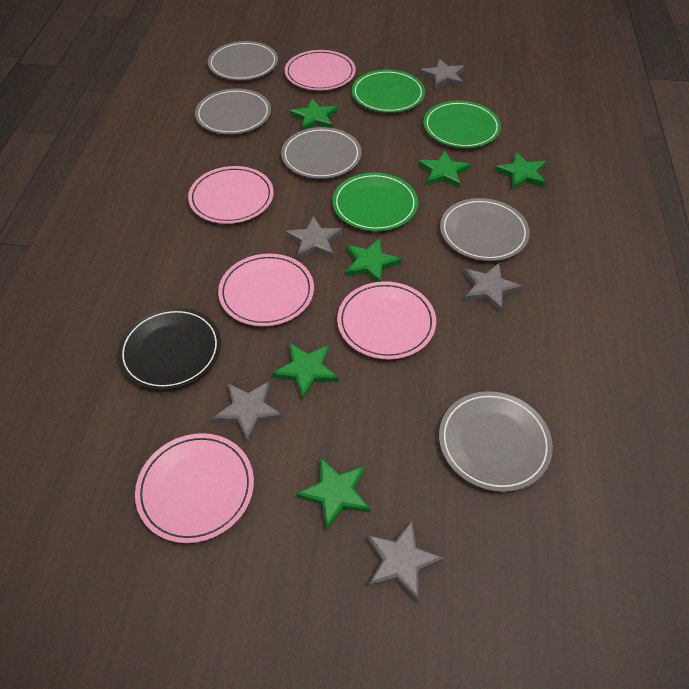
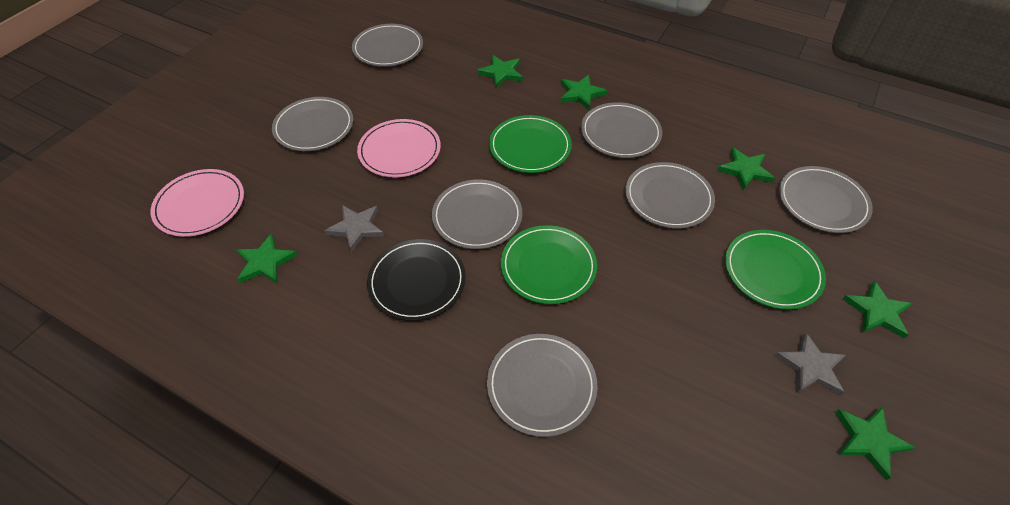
grey plate: [195,89,271,134] [208,41,278,81] [281,127,362,179] [439,391,553,492] [440,198,530,261] = 5 -> [272,97,353,151] [352,24,423,67] [432,179,522,249] [487,334,597,437] [581,102,662,158] [625,162,715,228] [779,166,873,233] = 7
grey star: [212,381,283,442] [286,216,342,260] [367,521,444,602] [420,59,465,89] [463,263,522,312] = 5 -> [325,205,384,252] [775,332,846,395] = 2
pink plate: [135,433,254,543] [188,166,274,224] [218,254,314,326] [285,50,356,90] [337,281,436,360] = 5 -> [150,169,244,237] [357,119,441,177] = 2

